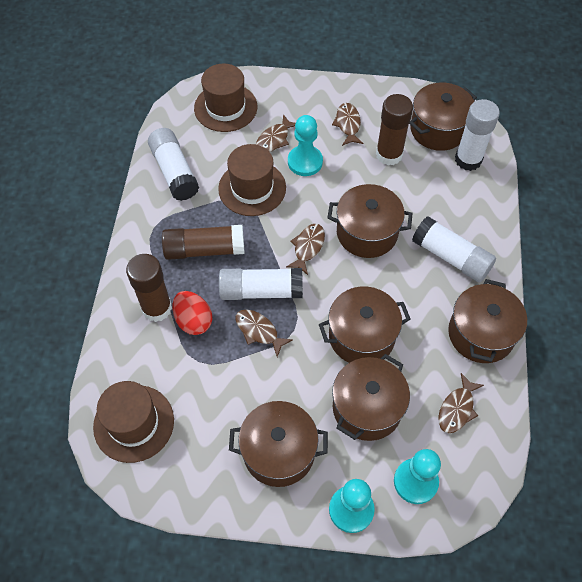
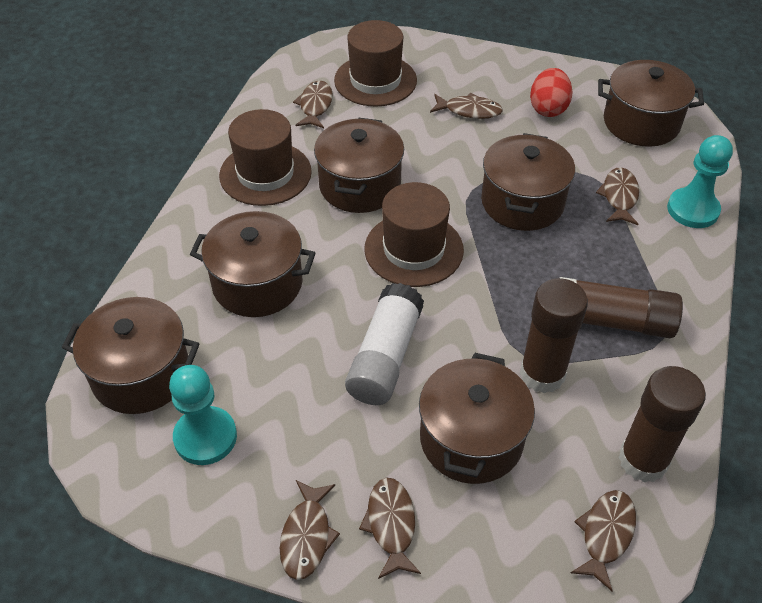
brown fish: [236,309,293,357] [256,114,295,152] [286,224,325,275] [332,103,363,146] [438,373,484,433] = 5 -> [280,480,340,580] [293,81,333,128] [359,478,421,579] [430,93,503,119] [571,490,636,591] [596,167,639,225] = 6
turquoise pawn: [288,115,323,176] [329,479,375,533] [394,449,441,504] = 3 -> [169,365,237,465] [667,135,733,228] = 2
white glue stick: [148,128,199,201] [219,268,303,300] [412,216,496,282] [455,99,500,171] = 4 -> [345,283,424,405] = 1

